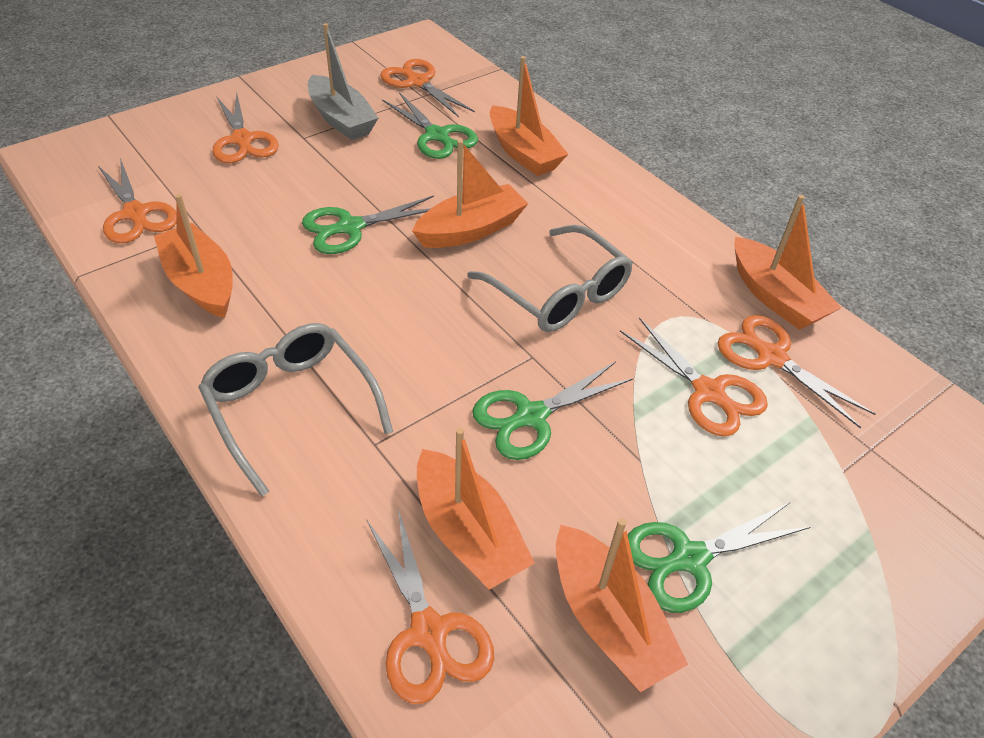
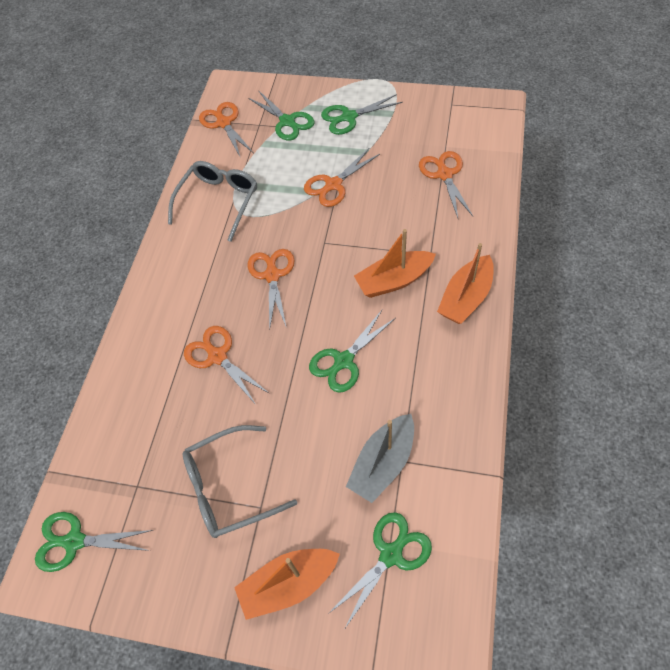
green scissors: [302,196,434,254] [382,92,478,159] [472,361,634,460] [627,502,810,613] = 4 -> [35,512,153,572] [248,90,314,141] [309,310,396,393] [321,94,403,135] [328,512,432,630] = 5
orange boat: [154,194,233,318] [412,140,529,248] [417,428,535,590] [490,56,568,176] [556,518,688,692] [734,195,841,330] = 6 -> [234,549,340,620] [354,229,436,298] [437,243,494,324] = 3
orange scissors: [98,158,177,243] [213,93,279,163] [367,509,494,704] [380,59,475,117] [620,318,768,437] [717,315,876,429] = 6 -> [184,326,270,405] [199,102,253,158] [248,249,295,330] [304,148,380,207] [419,151,473,218] = 5

